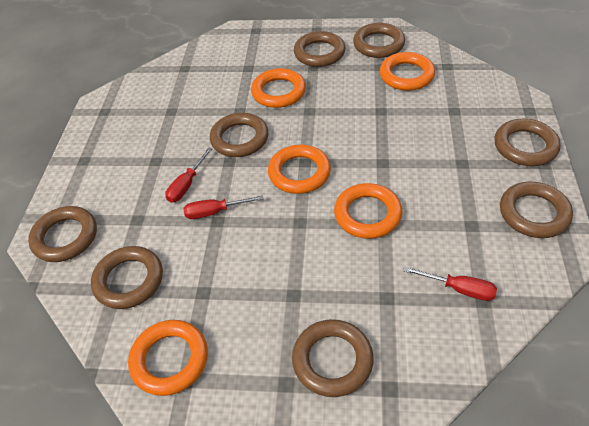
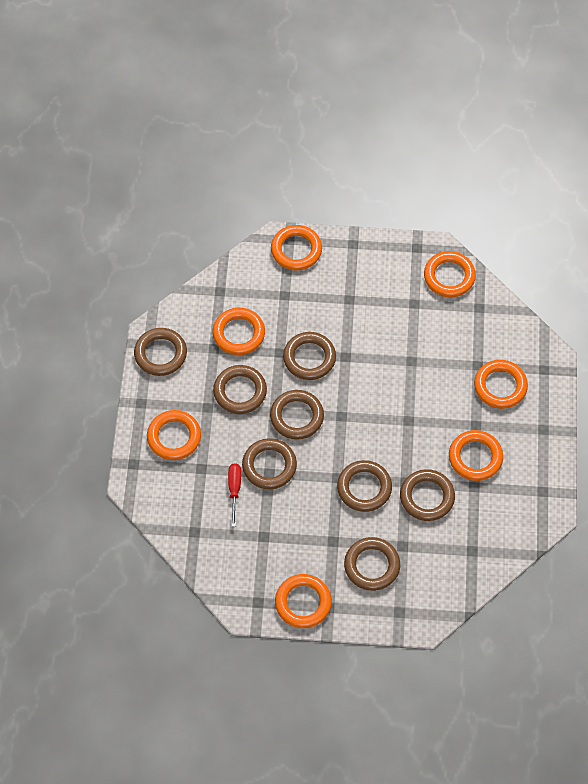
orange ring: [128,320,208,396] [251,68,306,108] [268,145,331,194] [334,183,402,239] [380,52,435,91] = 5 -> [147,410,201,460] [213,308,265,355] [271,225,322,271] [275,574,332,628] [424,251,476,297] [449,430,503,481] [474,360,528,409] = 7
red screwdriver: [165,147,212,203] [184,195,264,219] [403,266,497,301] = 3 -> [228,463,241,527] = 1

